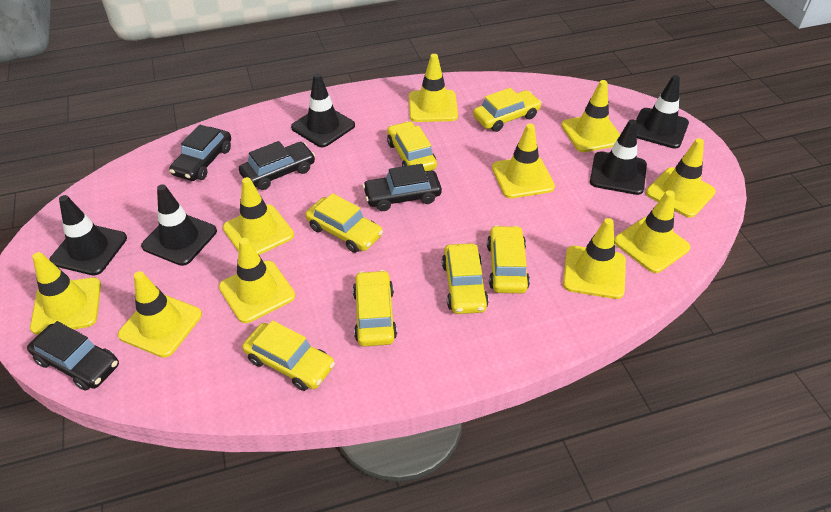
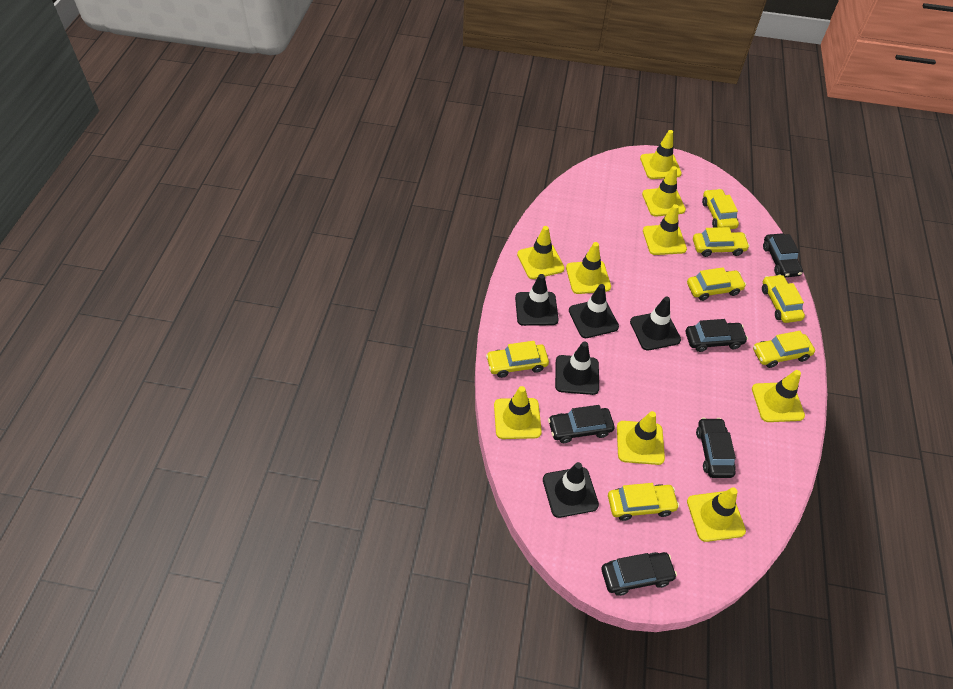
black car: [27,321,119,391] [169,125,231,181] [239,141,315,190] [363,164,442,211] = 4 -> [548,405,614,443] [601,552,677,596] [686,319,748,352] [696,418,736,478] [763,233,803,277] = 5
yellow traffic cone: [30,252,101,335] [118,271,202,358] [219,238,295,323] [223,177,294,255] [409,54,458,122] [492,123,555,199] [561,80,620,152] [563,218,626,299] [614,190,691,273] [646,138,716,218] = 10 -> [494,386,542,439] [517,226,565,279] [566,242,611,294] [617,411,665,465] [640,130,682,179] [642,166,686,217] [643,204,687,255] [687,487,746,542] [752,370,805,422] = 9

